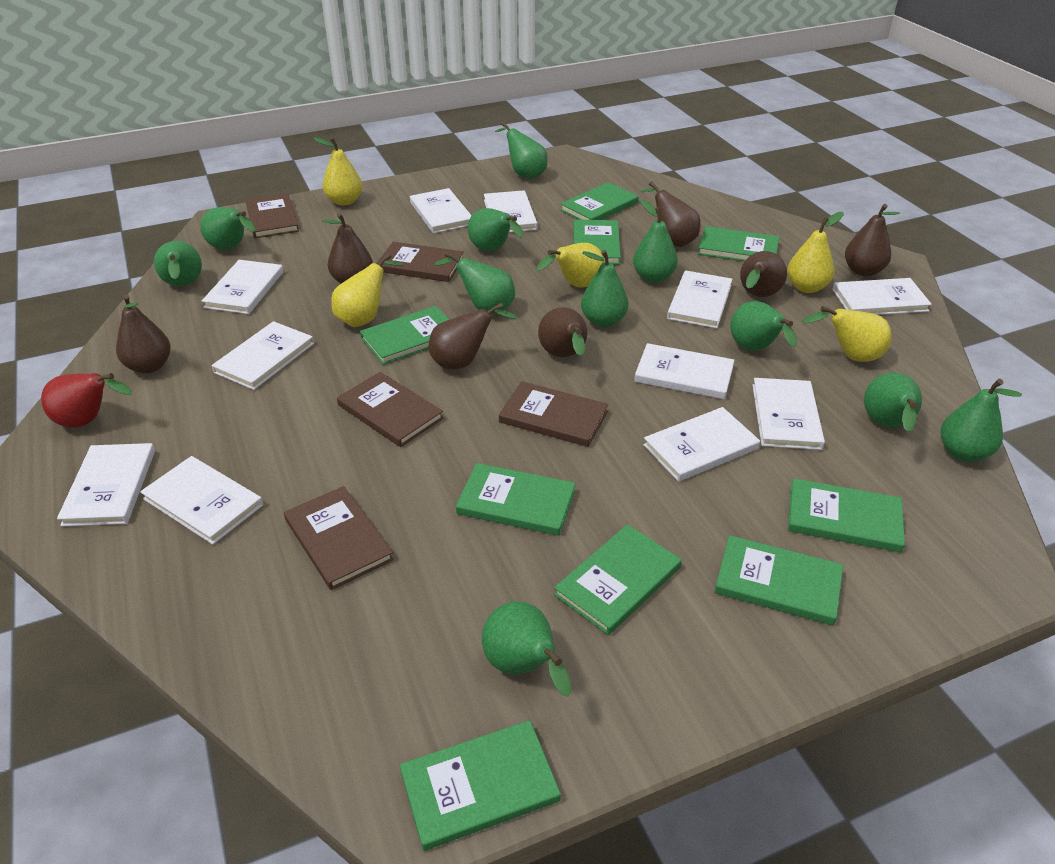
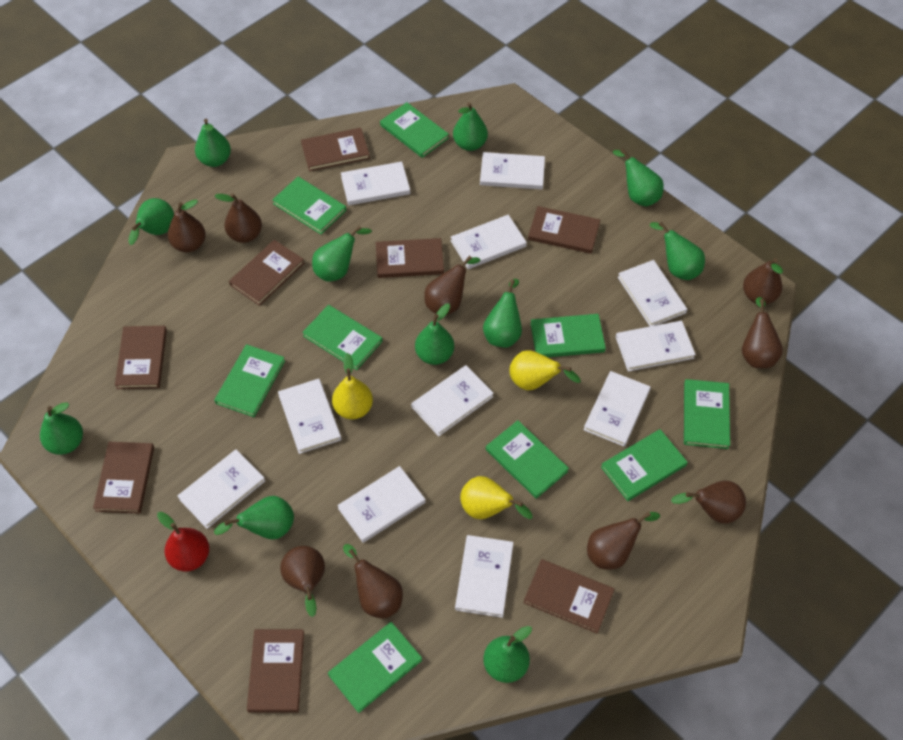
brown book: [245,193,299,239] [284,486,394,590] [337,372,444,447] [376,242,464,282] [499,381,608,447] = 5 -> [93,442,154,514] [115,326,167,389] [229,240,304,306] [247,629,304,713] [301,128,370,171] [376,238,444,278] [524,559,614,634] [528,206,600,254] = 8
brown pear: [116,294,171,374] [322,213,373,284] [429,303,518,369] [538,307,587,357] [640,181,700,247] [740,251,787,297] [845,204,900,276] = 7 -> [168,199,206,252] [215,193,262,243] [280,546,325,617] [343,544,403,618] [424,255,480,315] [587,511,660,570] [671,480,746,524] [742,297,783,368] [743,258,783,304] = 9
yellow pear: [313,137,362,206] [331,253,404,327] [537,243,605,288] [787,212,844,293] [802,306,891,362] = 5 -> [332,353,373,419] [460,476,533,519] [509,350,581,390] = 3

